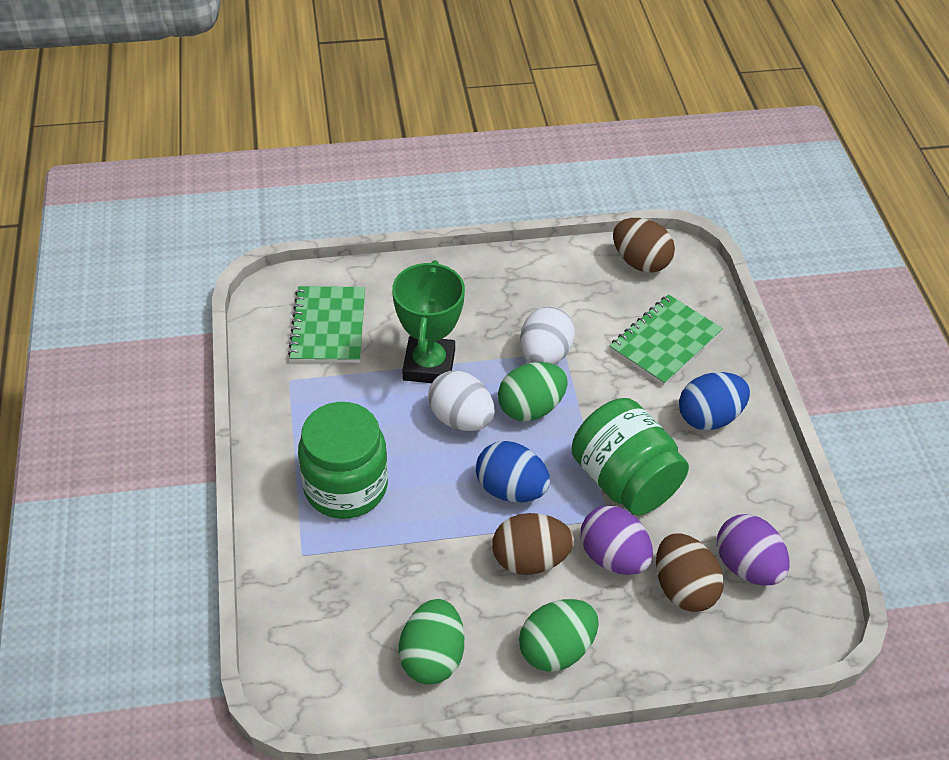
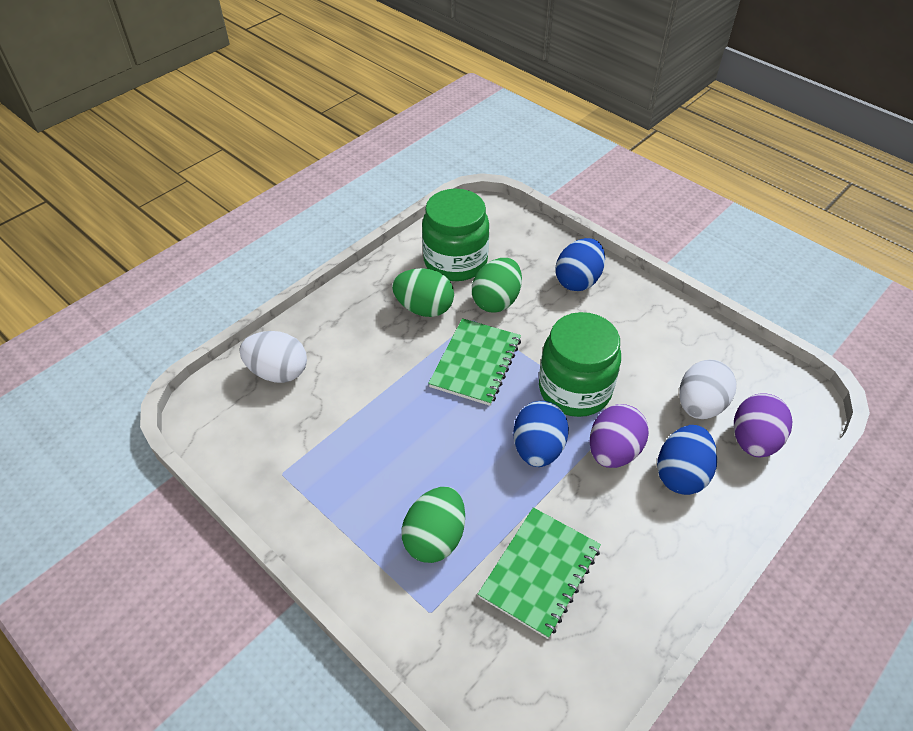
blue egg: [476,441,550,502] [679,372,750,431] = 2 -> [513,401,569,467] [556,238,605,291] [657,425,717,495] = 3
brown egg: [492,513,574,575] [613,218,675,273] [656,533,724,612] = 3 -> none = 0
green trophy: [392,260,465,383] = 1 -> none = 0

